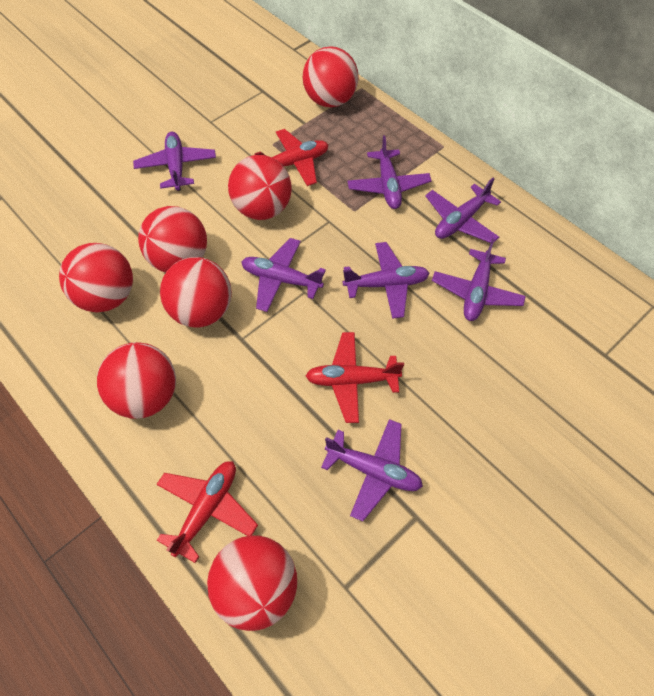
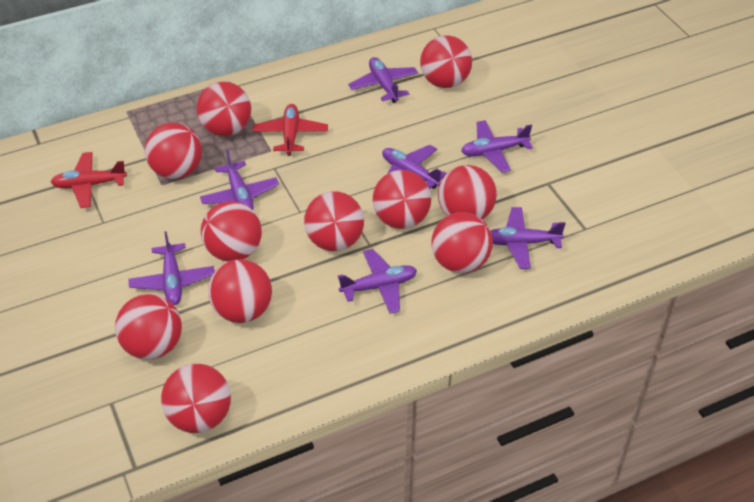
red ball: [59,243,133,313] [97,342,176,419] [138,206,207,272] [160,257,232,328] [207,535,297,631] [228,155,292,220] [303,46,359,107] = 7 -> [115,294,182,360] [145,122,202,179] [161,364,231,433] [197,82,251,136] [201,201,262,261] [208,259,272,323] [304,191,364,251] [373,170,431,229] [420,35,472,88] [432,212,493,273] [438,165,497,219] = 11
red plane: [156,461,258,563] [255,129,329,186] [306,332,404,423] = 3 -> [51,152,127,208] [253,104,328,156] = 2

